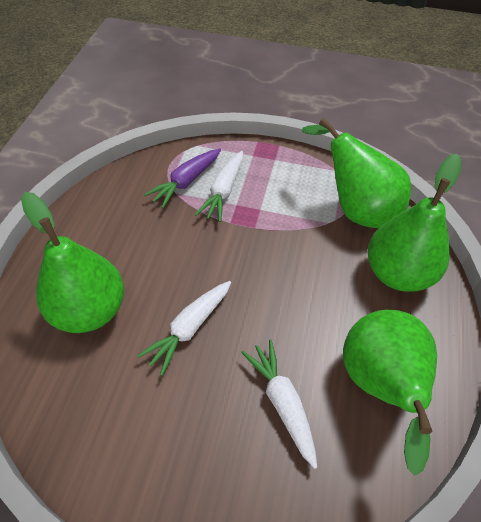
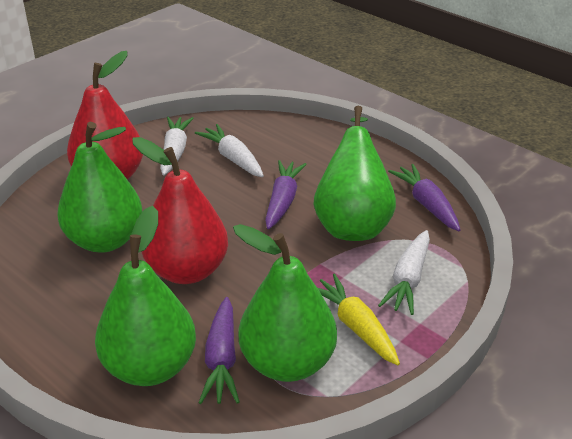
purple carrot: [144,149,221,208] = 1 -> [199,297,240,404] [265,160,307,229] [388,164,460,231] = 3
red pear: none = 0 -> [67,51,143,180] [132,137,228,284] = 2
yellow carrot: none = 0 -> [318,274,400,366] = 1

